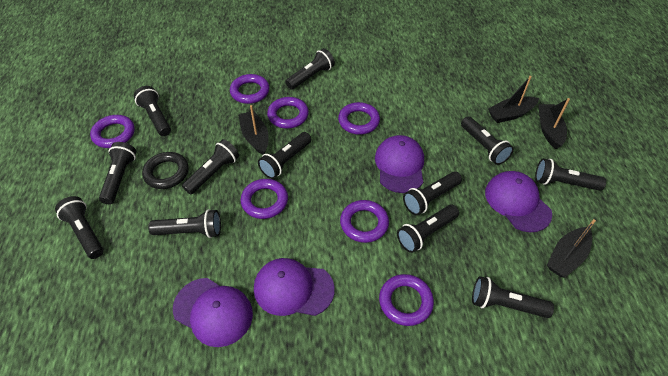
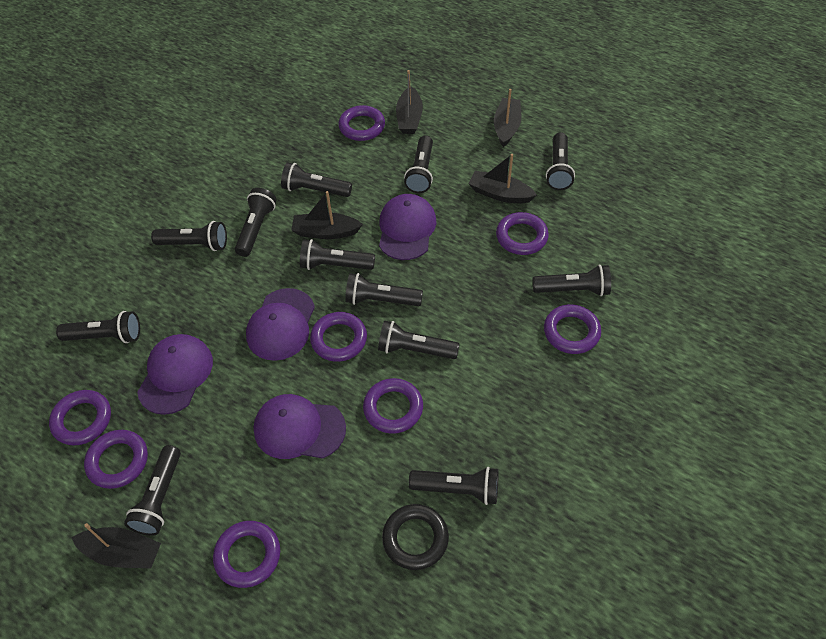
black boat: [238,105,269,155] [488,76,539,123] [538,98,570,149] [547,219,596,278] = 4 -> [71,523,161,569] [291,191,363,239] [396,70,423,134] [469,154,537,203] [494,89,522,147] = 5
purple ring: [90,115,135,148] [230,74,269,104] [241,179,288,219] [267,97,309,129] [338,102,380,135] [340,200,389,243] [379,274,434,326] = 7 -> [49,390,111,445] [84,430,148,489] [213,521,280,588] [310,312,367,362] [338,105,385,141] [363,378,423,434] [496,212,549,255] [544,304,601,354] = 8

